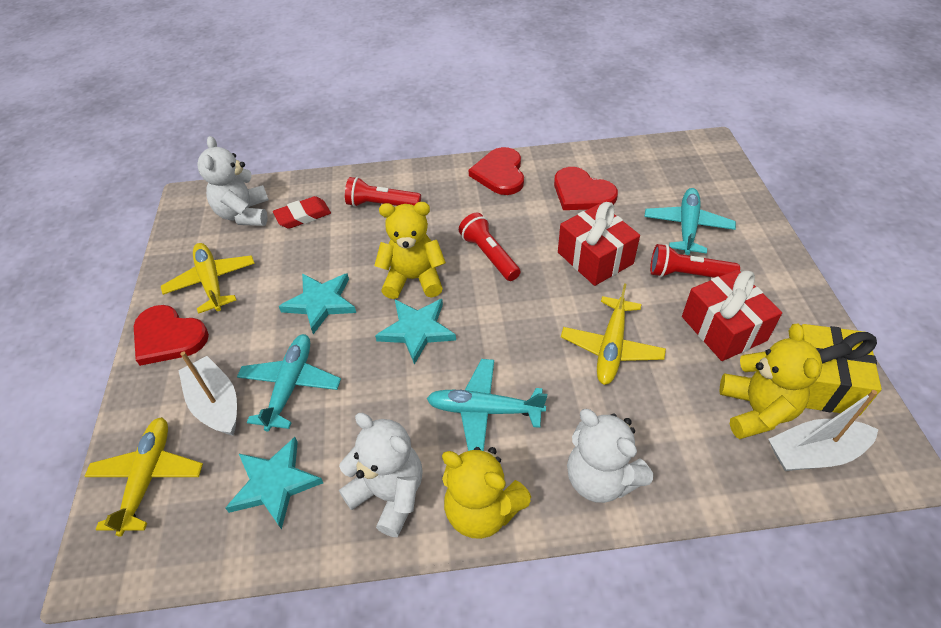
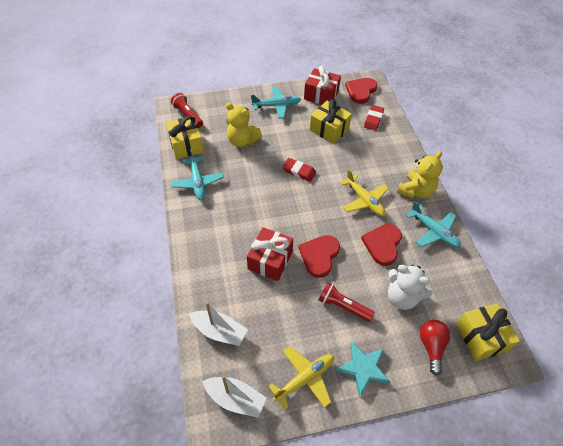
red eraser: [273,196,331,229] = 1 -> [282,158,316,182] [364,105,384,131] = 2
red flashlight: [345,177,421,207] [459,213,521,281] [650,244,740,278] = 3 -> [171,93,203,128] [319,282,375,322] = 2
red light bulb: none = 0 -> [420,320,450,375] = 1
turquoise star: [225,437,323,530] [279,273,356,334] [375,299,456,365] = 3 -> [336,341,391,397] = 1
white teddy bear: [197,136,269,226] [339,413,423,537] [567,409,653,503] = 3 -> [388,265,432,310] = 1
yellow gift: [802,324,882,416] = 1 -> [166,116,204,159] [310,99,352,144] [456,304,520,361] = 3
yellow plane: [84,417,203,537] [161,243,255,314] [561,283,666,385] = 3 -> [269,346,334,410] [340,169,388,216] = 2
yellow teddy bear: [374,202,446,299] [442,447,531,539] [720,324,822,439] = 3 -> [226,103,262,147] [397,151,442,198] = 2

